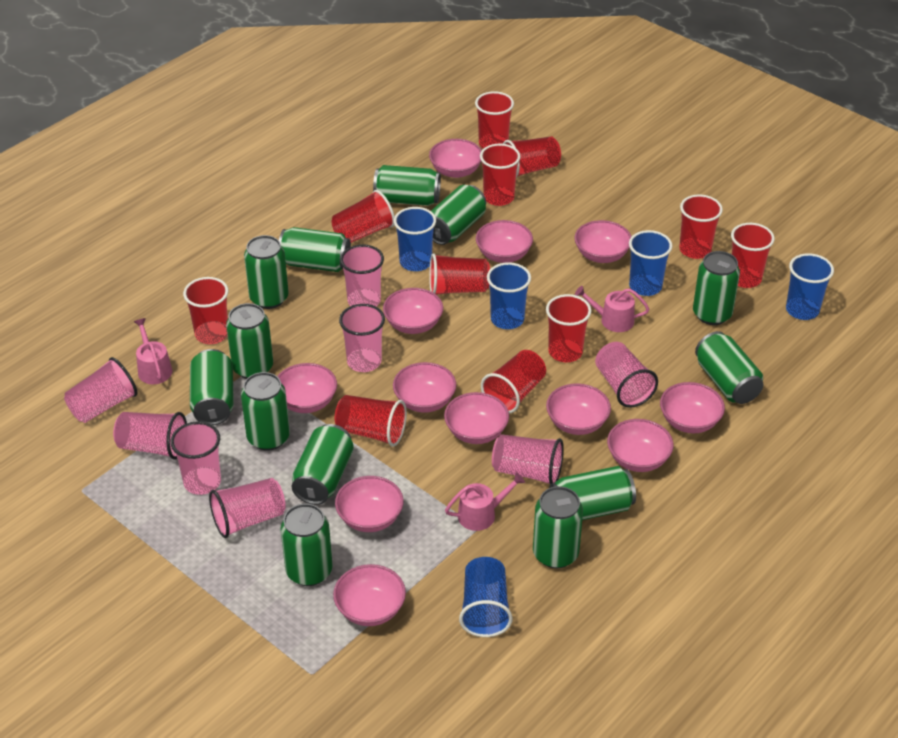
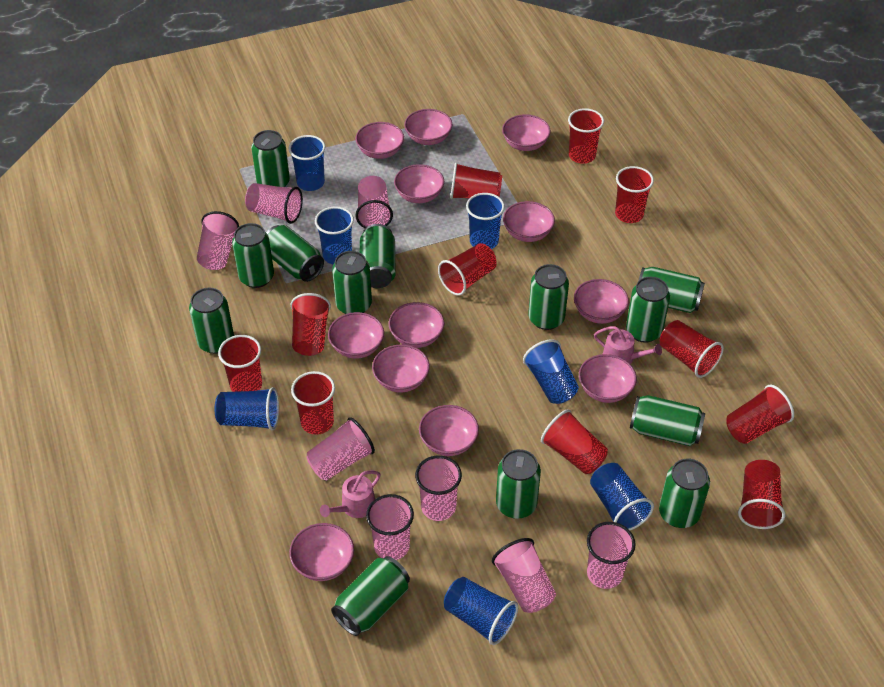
blue cup: [394,207,436,271] [459,557,513,637] [487,262,531,329] [629,230,672,296] [786,253,834,320] = 5 -> [215,387,279,430] [288,135,326,191] [315,206,354,264] [444,577,518,645] [466,193,505,249] [523,339,579,404] [590,463,654,530] = 7
pink watering can: [134,318,172,384] [445,473,525,531] [575,286,649,332] = 3 -> [320,470,381,518] [594,326,662,364] = 2

